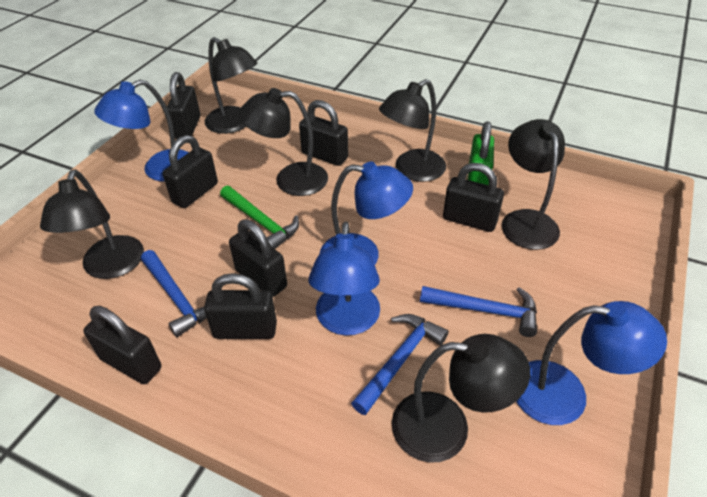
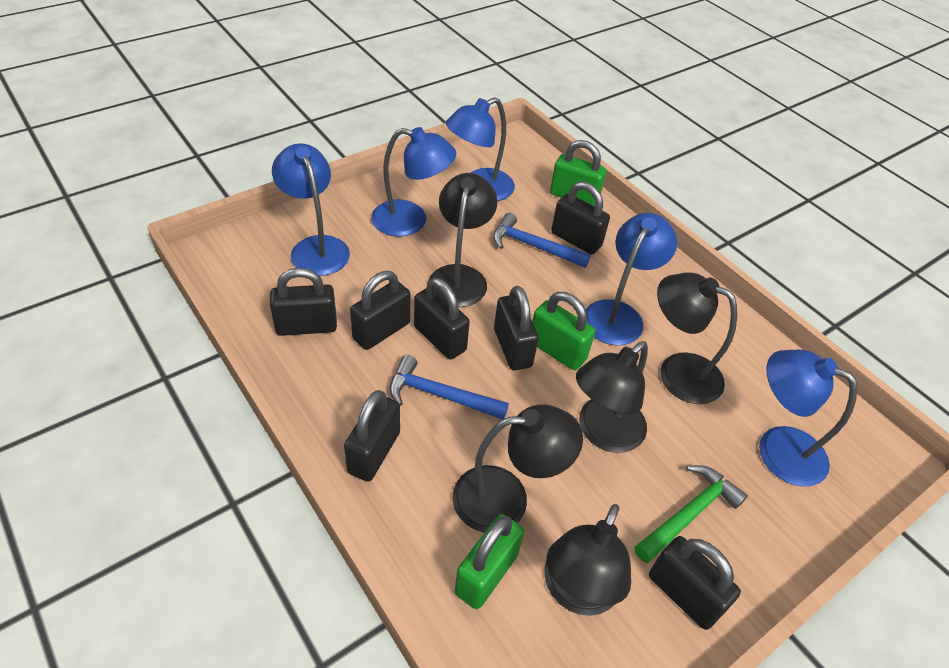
black lamp: [40,170,144,279] [205,37,257,134] [239,88,328,196] [379,79,446,182] [392,334,530,463] [502,119,565,250] = 6 -> [428,173,497,307] [452,405,583,533] [544,504,631,616] [576,341,648,453] [657,272,737,404] = 5
blue hammer: [141,250,207,337] [351,314,448,415] [420,286,537,337] = 3 -> [390,355,509,420] [493,213,591,268] = 2
blue lamp: [94,80,189,181] [309,222,380,336] [320,162,413,265] [516,301,667,425] = 4 -> [272,143,350,276] [371,127,456,237] [446,97,515,201] [585,213,677,345] [759,350,857,487] = 5
green padlock: [468,121,494,185] = 1 -> [455,514,524,609] [532,292,595,370] [550,140,606,207] = 3

